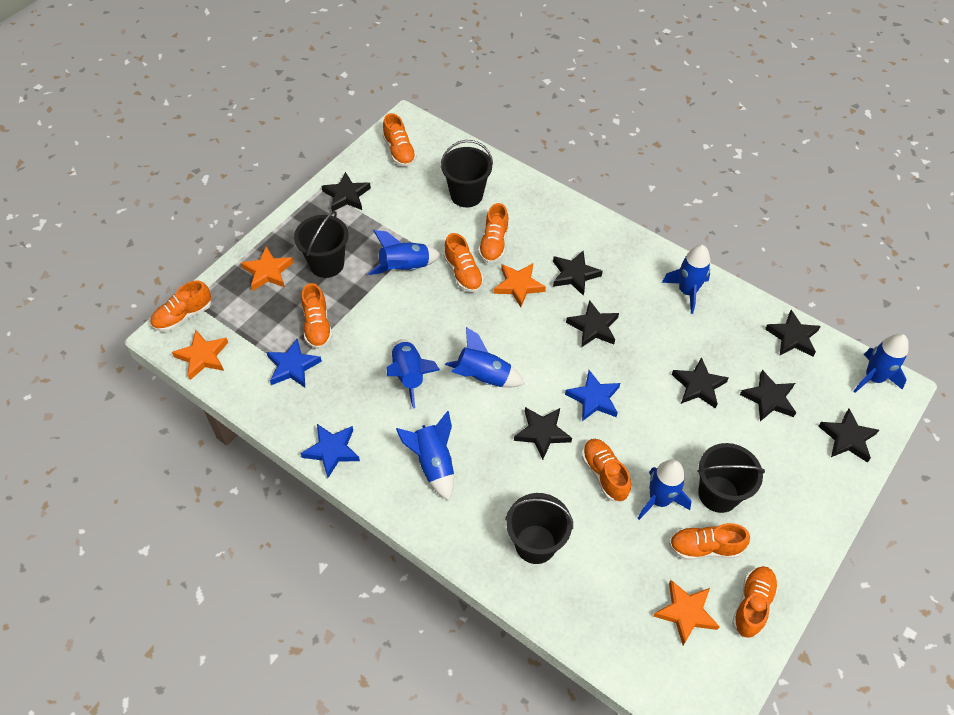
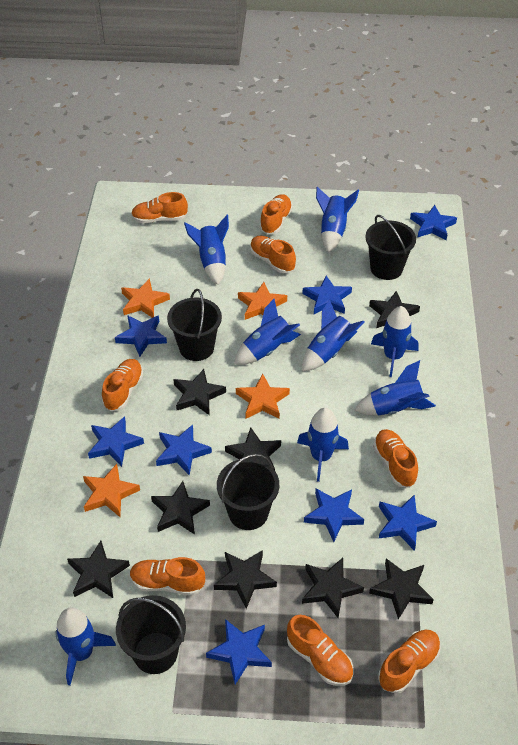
blue rocket: [368,230,441,275] [386,339,440,408] [396,411,454,501] [445,327,525,387] [637,460,692,520] [662,245,710,314] [853,334,909,393] = 7 -> [55,608,116,685] [184,215,229,285] [234,299,301,365] [297,408,349,482] [302,300,364,371] [316,187,359,253] [355,360,436,416] [371,306,419,377] = 8
blue star: [266,339,322,387] [300,424,360,478] [565,370,620,421] = 3 -> [88,416,144,467] [115,315,167,357] [156,424,212,476] [206,619,272,684] [302,275,352,314] [304,488,364,542] [379,494,437,551] [410,205,457,240] = 8

